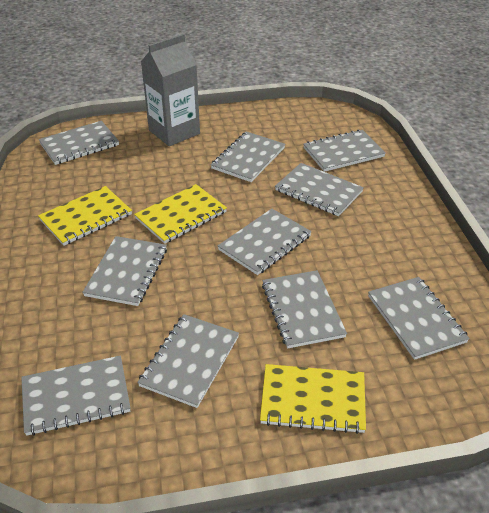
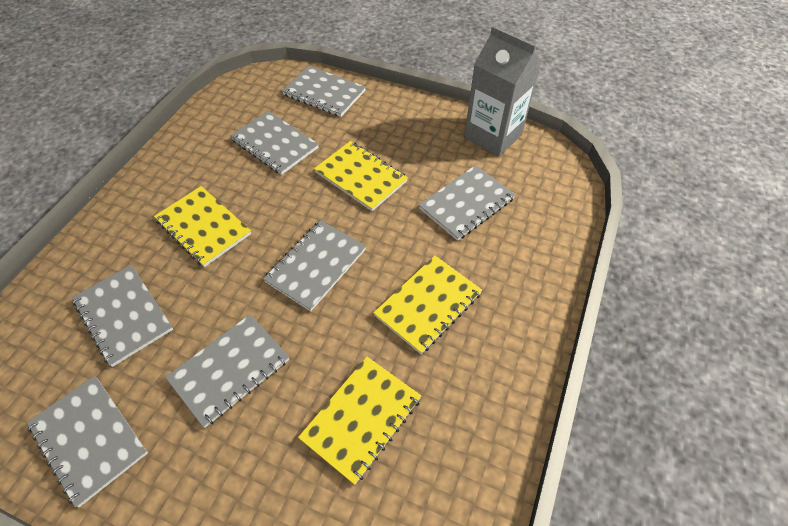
grey notebook: [21,355,130,436] [39,121,119,165] [82,236,167,306] [137,314,239,408] [211,131,285,182] [218,209,312,275] [262,270,347,349] [275,163,364,216] [303,129,386,172] [368,277,470,360] = 10 -> [27,375,148,507] [72,265,173,367] [165,314,289,428] [230,111,319,175] [263,220,366,311] [282,66,366,117] [419,165,516,241] = 7
yellow notebook: [38,186,132,246] [134,184,227,244] [260,364,366,434] = 3 -> [154,186,251,267] [298,357,421,485] [314,141,408,211] [373,256,482,354] = 4

